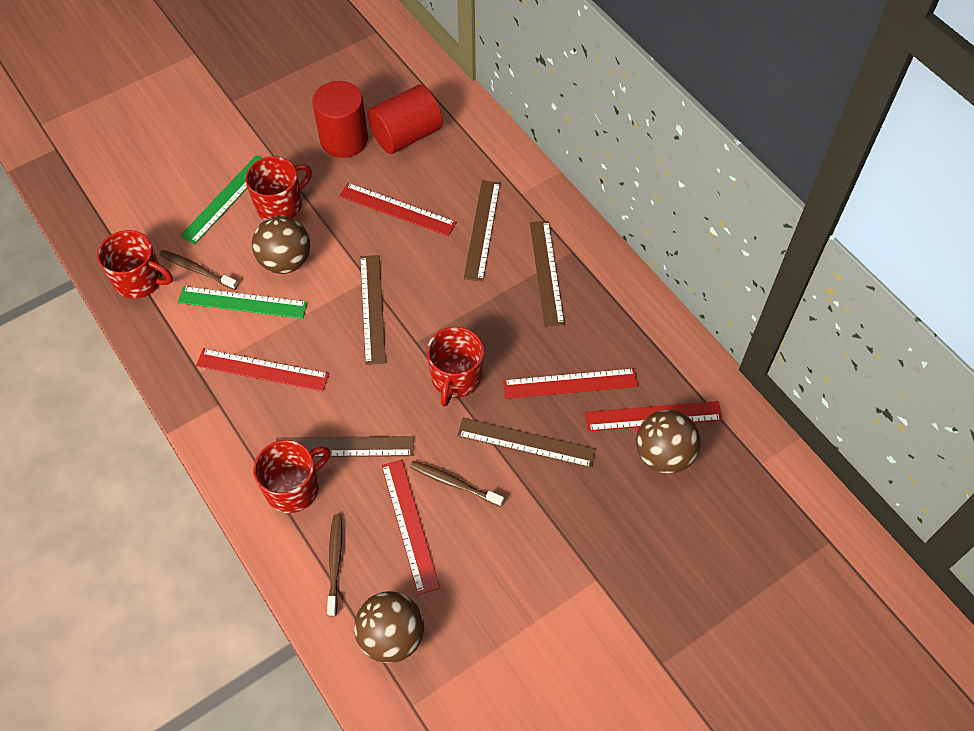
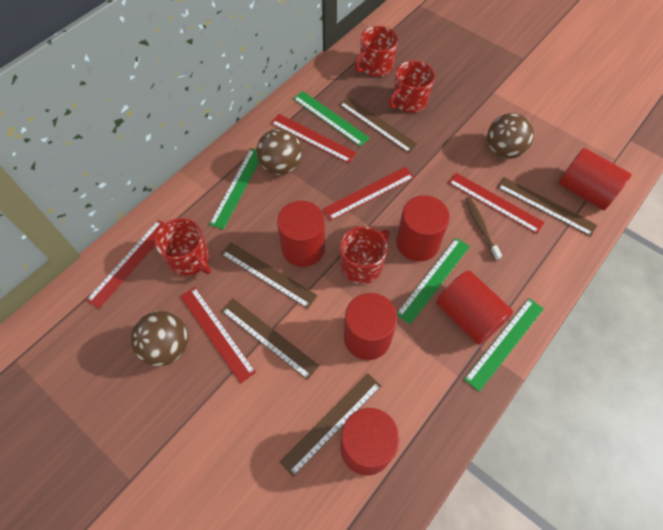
brown toothbrush: [159,250,238,290] [327,514,342,616] [410,461,504,507] = 3 -> [465,197,502,260] = 1
green ruler: [178,286,308,319] [180,155,262,244] = 2 -> [209,149,259,230] [293,91,370,146] [397,238,470,324] [464,298,544,392] = 4
red cylinder: [312,81,368,158] [367,85,443,154] = 2 -> [277,201,325,267] [340,408,400,476] [344,293,397,360] [396,195,450,262] [436,270,513,345] [558,148,632,210] = 6

